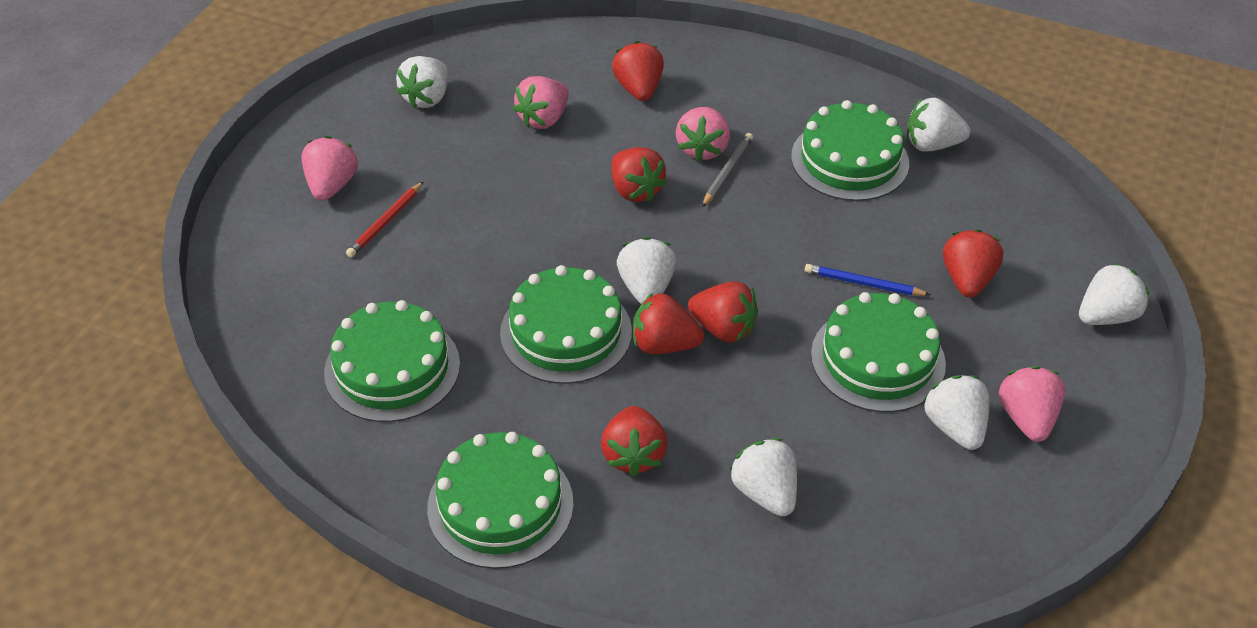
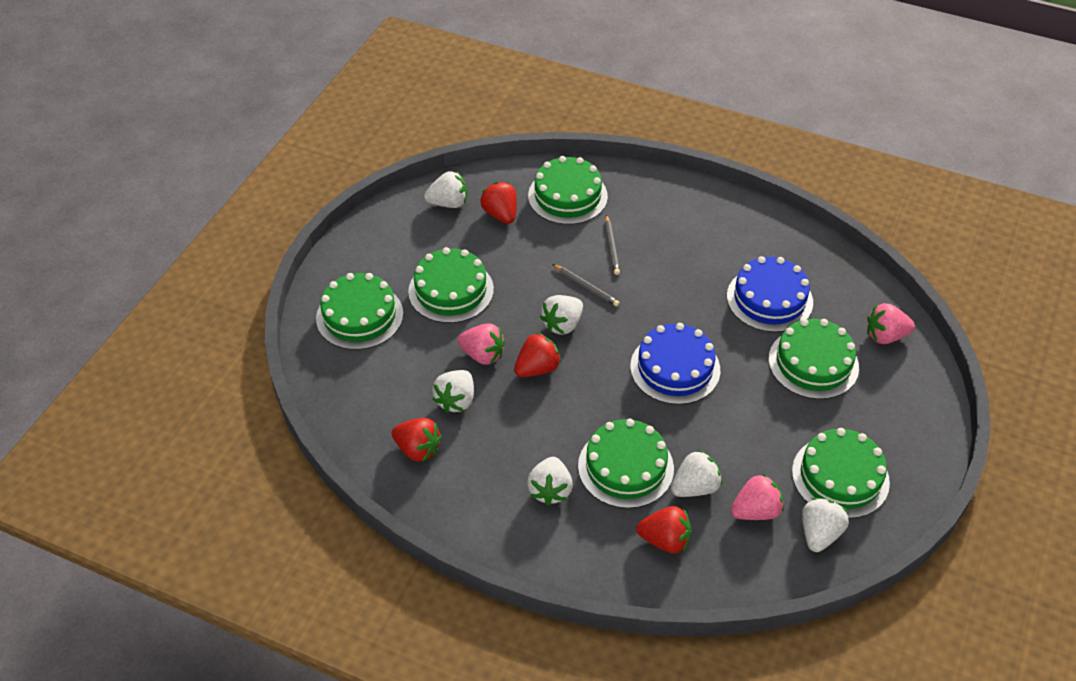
blue cake: none = 0 -> [630,323,720,405] [727,256,813,332] = 2
blue pencil: [805,264,931,296] = 1 -> none = 0
green cake: [324,300,460,422] [427,432,574,569] [500,265,632,384] [791,100,909,201] [811,292,946,412] = 5 -> [316,273,403,350] [408,247,494,323] [528,156,608,225] [578,418,674,508] [769,319,859,399] [792,428,890,519] = 6
grey pencil: [702,133,753,208] = 1 -> [553,264,620,306] [605,214,620,275] = 2
pink strawberry: [302,136,358,201] [513,76,569,129] [676,107,730,162] [998,366,1065,442] = 4 -> [458,324,505,365] [731,474,784,520] [867,303,915,344] = 3
red pencil: [346,181,424,257] = 1 -> none = 0
red strawberry: [601,406,668,477] [611,147,667,202] [612,41,664,101] [633,293,704,354] [688,281,758,342] [943,229,1003,298] = 6 -> [392,418,442,462] [480,182,517,224] [514,333,561,377] [637,506,691,553] = 4

